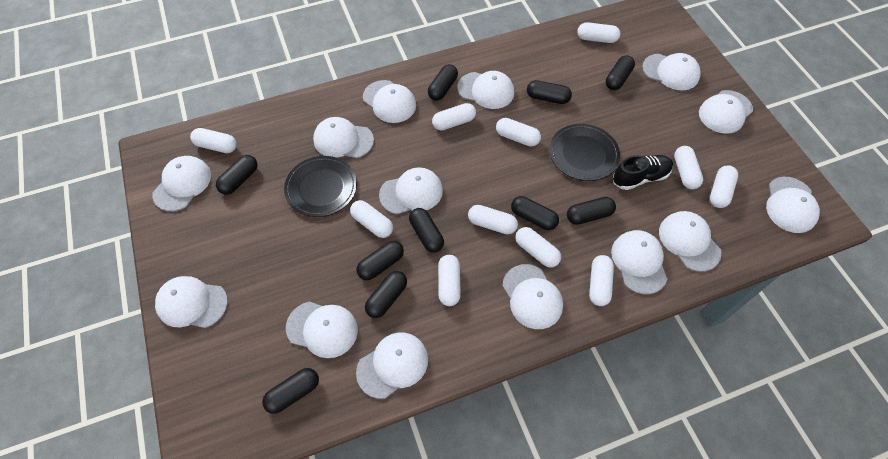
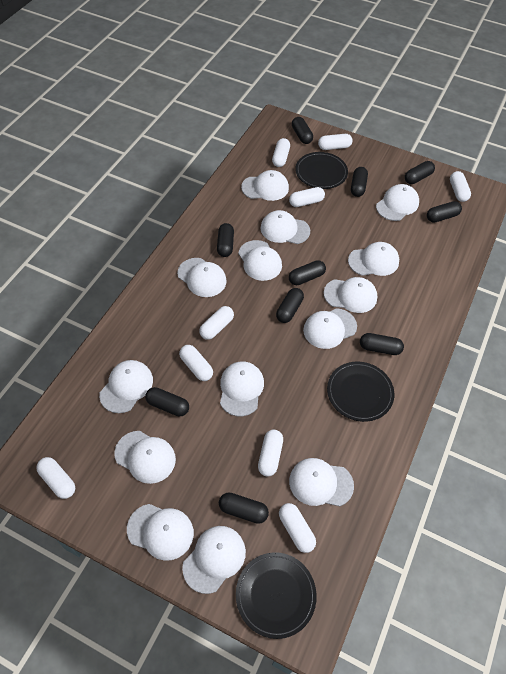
black plate: [284,156,357,217] [549,124,620,181] = 2 -> [236,552,317,639] [295,152,348,189] [327,362,394,422] = 3
black shoe: [613,155,673,190] = 1 -> none = 0
white capsule: [190,128,237,153] [350,200,393,238] [432,103,476,131] [438,255,461,306] [468,205,518,234] [496,118,541,147] [515,227,561,268] [577,22,620,43] [589,255,614,306] [674,146,703,189] [710,165,738,208] = 11 -> [36,457,75,499] [179,345,213,381] [199,306,234,340] [258,430,283,477] [272,138,290,167] [279,503,316,553] [289,187,325,207] [318,134,353,150] [450,171,471,202] = 9

